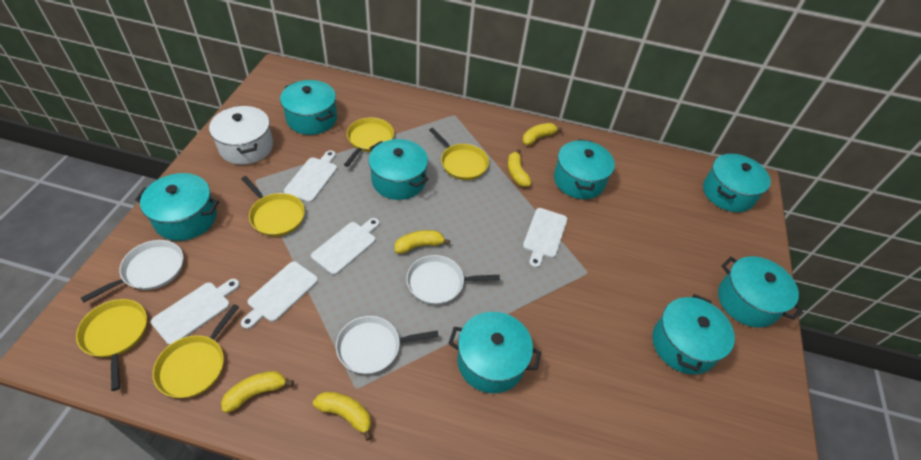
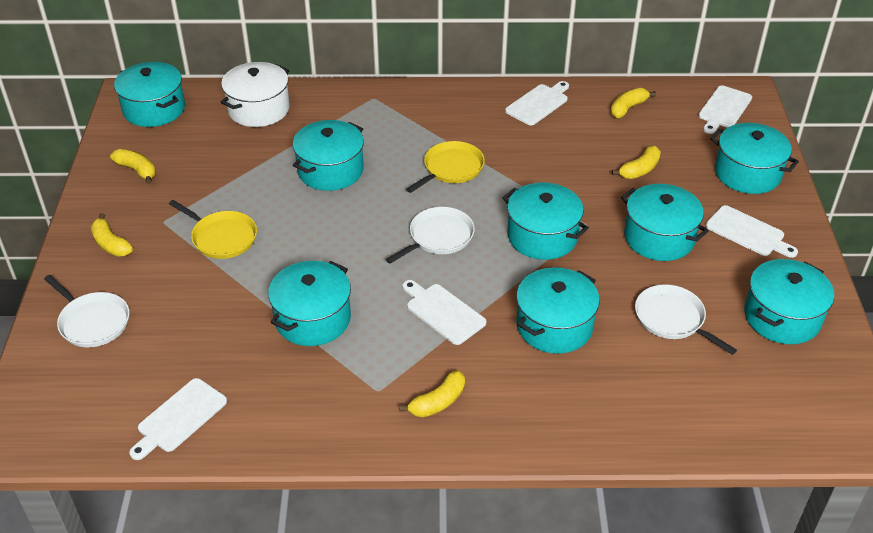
yellow pan: [76,299,147,391] [153,304,239,398] [241,176,305,236] [344,118,394,167] [429,128,489,180] = 5 -> [169,200,257,259] [406,141,485,193] = 2

